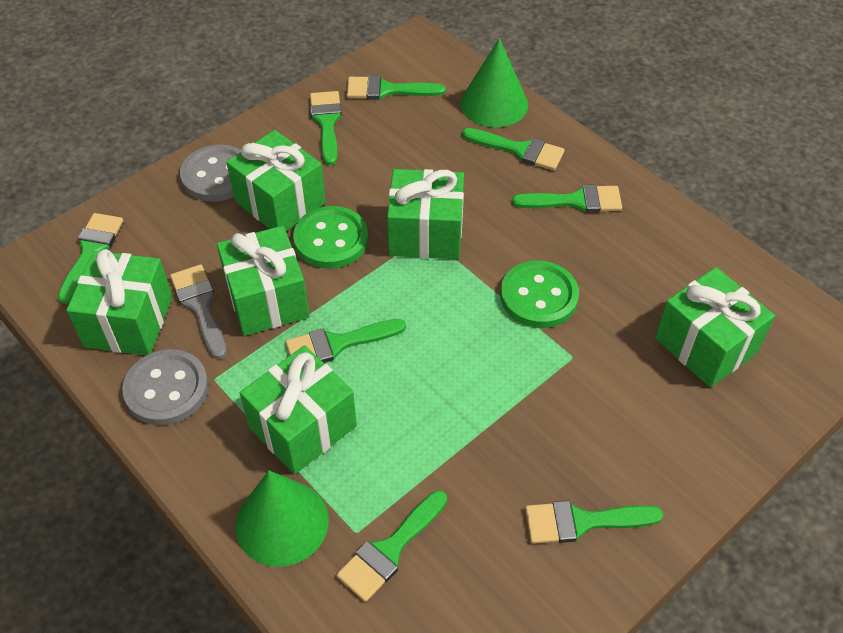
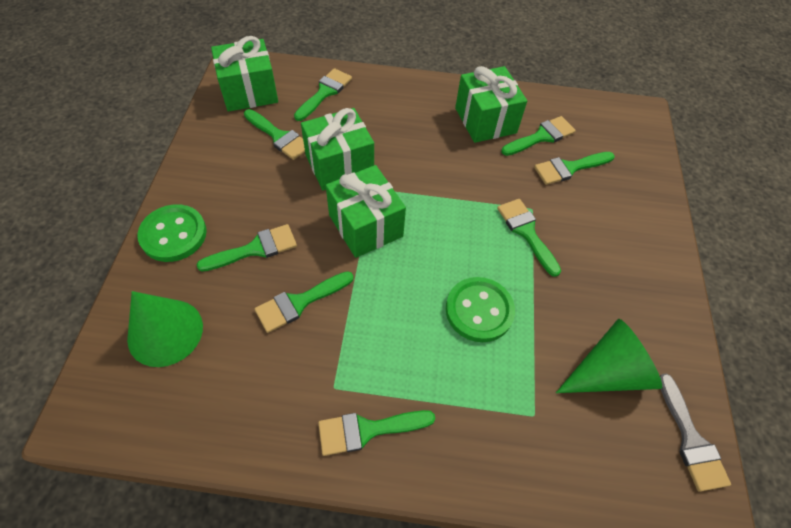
green gift: [66,249,172,355] [217,226,310,336] [226,130,326,231] [240,346,357,474] [387,169,464,259] [655,267,775,387] = 6 -> [211,36,278,112] [301,108,374,190] [326,165,406,258] [455,66,527,143] = 4
grey button: [122,349,209,425] [180,145,241,202] = 2 -> none = 0

